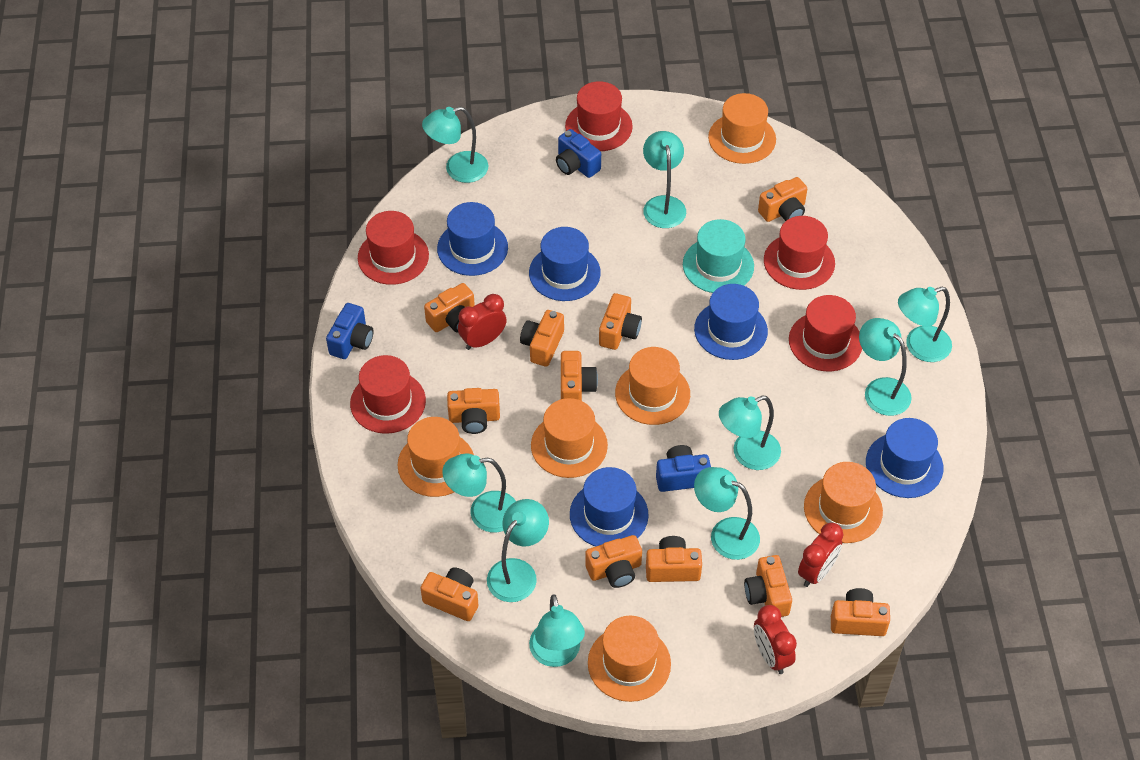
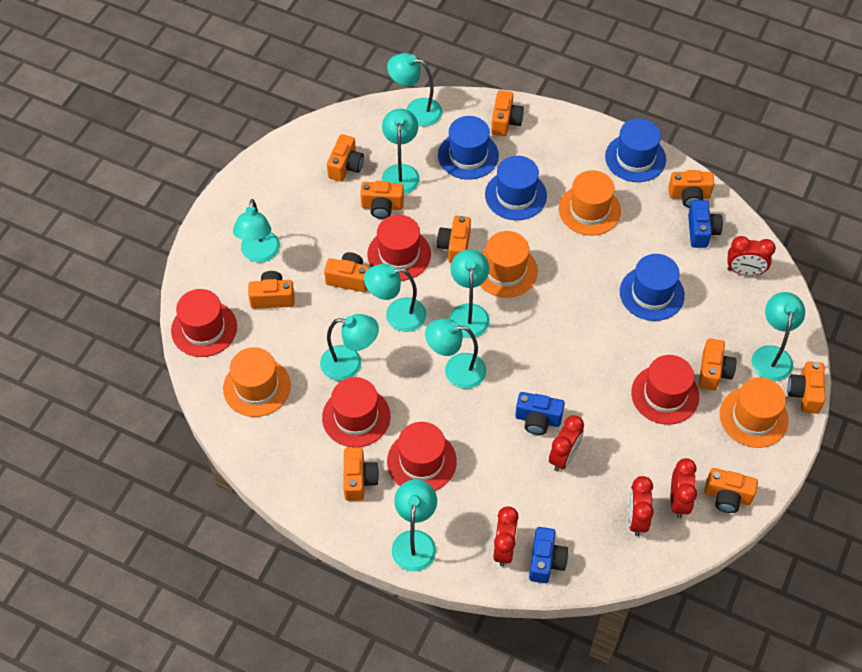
blue hat: [437,202,508,276] [529,227,601,301] [570,467,649,547] [694,284,768,360] [866,418,943,498] = 5 -> [438,116,499,180] [485,156,547,220] [605,119,666,182] [620,254,685,321] = 4
orange hat: [398,417,474,497] [531,398,608,478] [588,616,671,702] [615,347,690,425] [708,93,776,164] [804,462,883,543] = 6 -> [223,347,291,417] [480,231,538,298] [559,170,621,236] [720,377,789,448] = 4
red clock: [458,294,507,350] [754,605,797,674] [798,523,844,587] = 3 -> [493,506,519,567] [549,415,584,472] [628,476,654,536] [671,458,697,518] [727,236,776,276] = 5
turquoise hat: [683,219,754,293] = 1 -> none = 0

